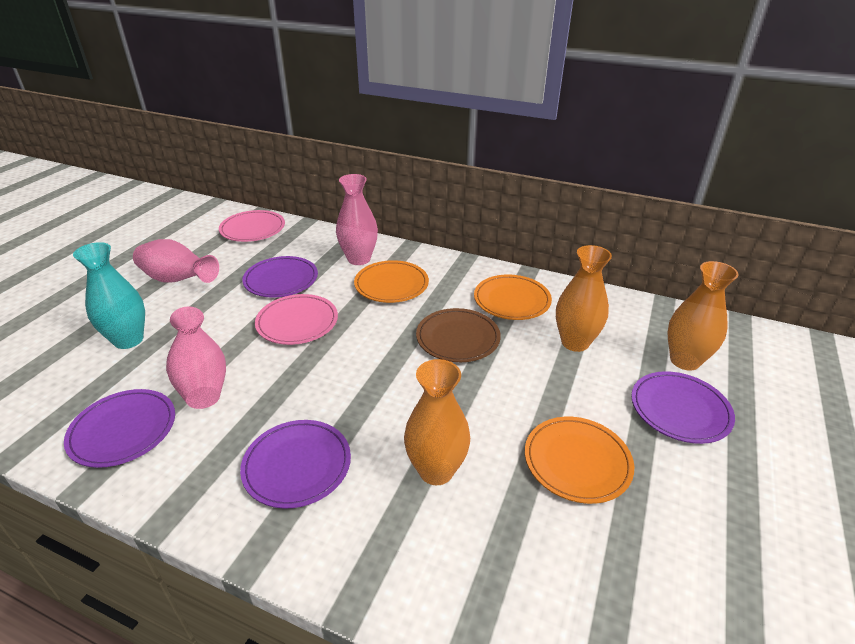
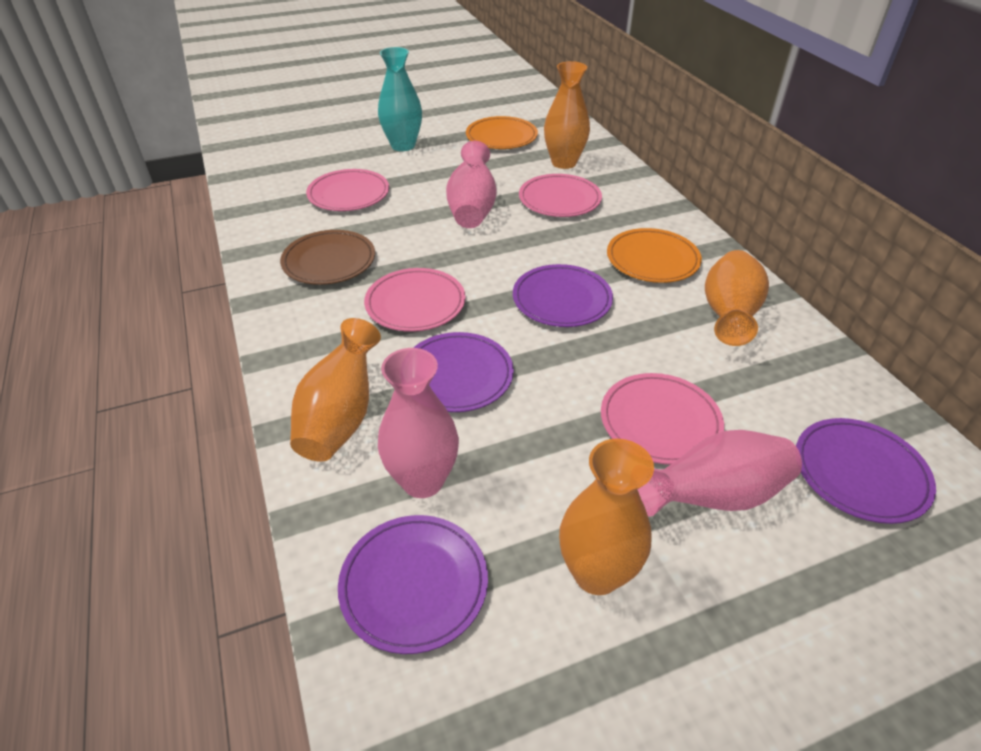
orange plate: [354,260,429,303] [474,275,552,320] [525,417,634,504] = 3 -> [466,116,538,149] [607,228,702,283] = 2
orange vase: [404,359,470,485] [556,245,612,352] [667,261,739,371] = 3 -> [290,318,381,462] [544,61,590,169] [559,439,654,595] [705,250,769,346] = 4
pink plate: [219,210,285,242] [255,294,338,345] = 2 -> [306,169,389,211] [364,268,465,332] [519,174,602,217] [601,373,724,465] = 4

